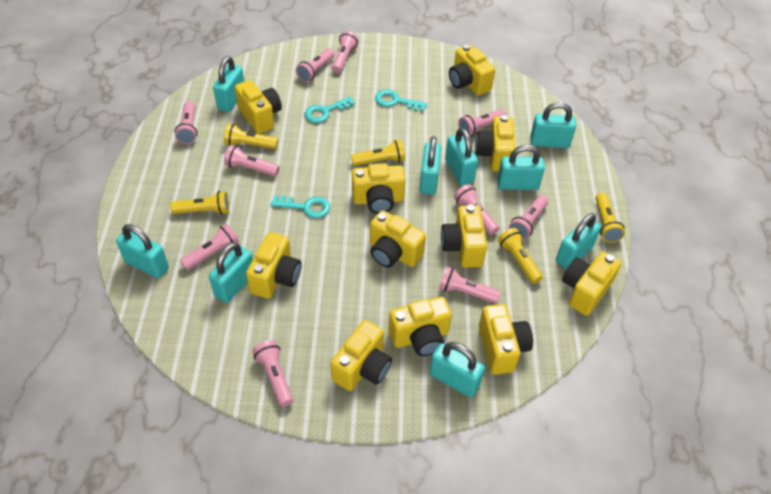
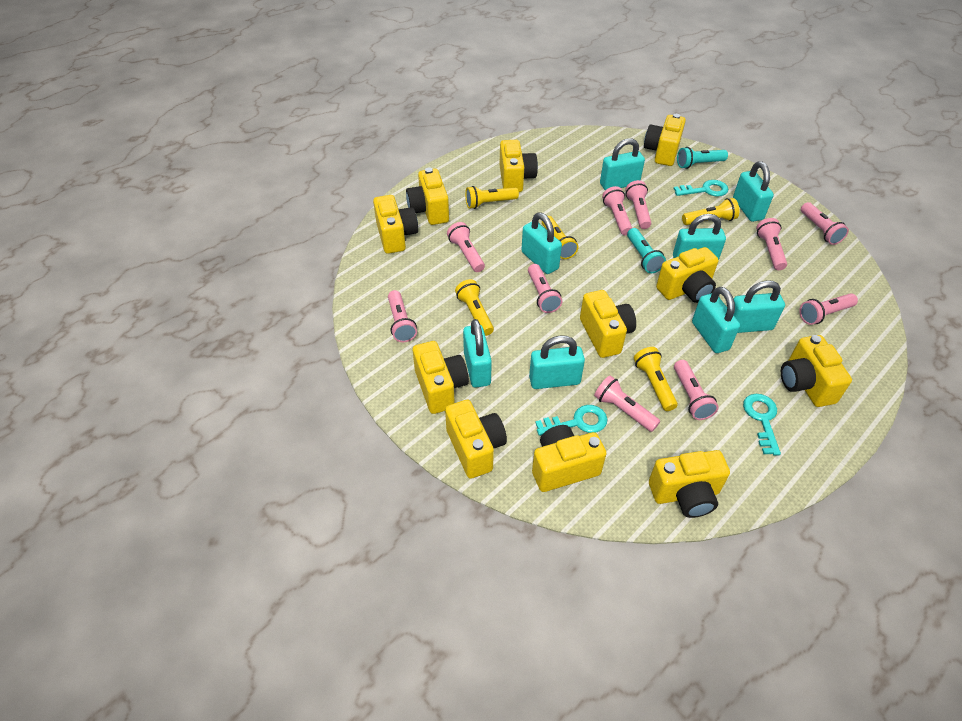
turquoise flashlight: none = 0 -> [627,228,666,273] [677,147,728,169] = 2
turquoise padlock: [116,224,169,278] [209,242,253,303] [213,56,244,112] [420,136,441,195] [429,342,485,397] [445,128,478,185] [497,145,545,190] [530,102,576,148] [556,213,601,269] = 9 -> [463,319,492,388] [521,213,562,274] [529,335,585,389] [600,138,645,190] [673,214,726,259] [692,287,740,353] [733,161,774,222] [734,280,785,333] = 8

